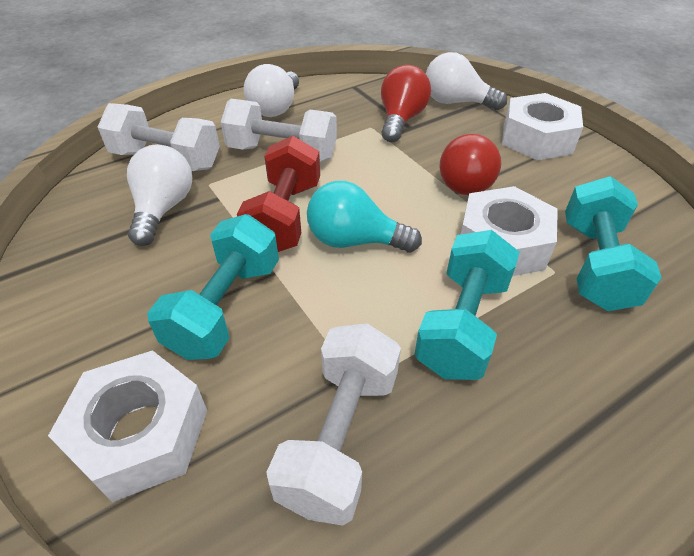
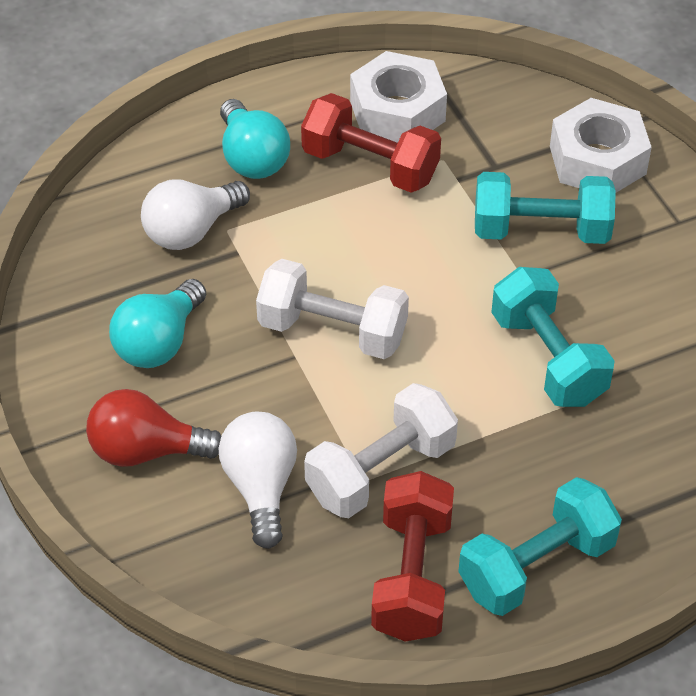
red dumbbell: [237,136,320,252] = 1 -> [301,93,441,192] [371,471,454,642] = 2
red light bulb: [381,65,431,142] [439,134,501,195] = 2 -> [86,389,221,467] = 1
turquoise light bulb: [307,181,422,252] = 1 -> [109,279,206,368] [220,99,290,179] = 2
white dumbbell: [98,103,220,171] [221,99,337,162] [266,323,401,525] = 3 -> [256,259,409,359] [304,383,458,518] = 2
white light bulb: [127,145,192,246] [244,64,299,117] [426,52,507,110] = 3 -> [141,179,250,250] [219,412,297,549] = 2
white nut: [48,350,207,502] [460,186,558,276] [502,93,583,160] = 3 -> [350,51,447,143] [550,98,652,192] = 2

